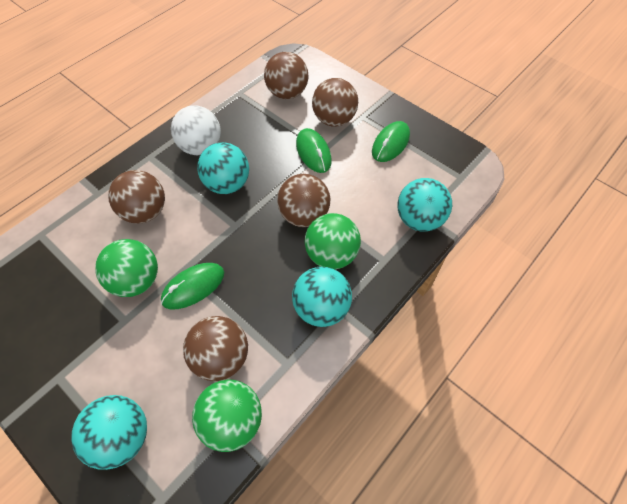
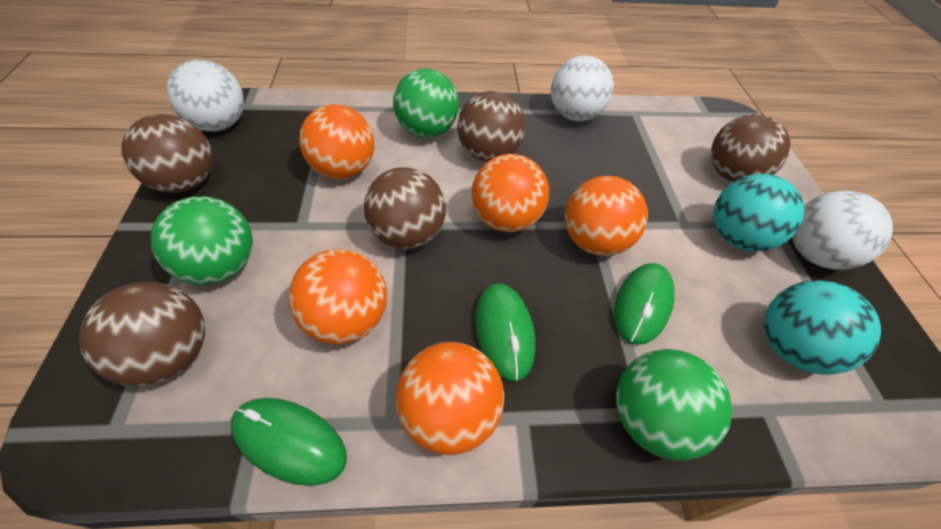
orange ball: none = 0 -> [288,249,387,345] [299,104,374,179] [396,342,504,455] [471,154,549,232] [565,176,648,256] = 5
turquoise ball: [71,395,147,470] [197,142,249,194] [292,267,352,327] [397,178,452,232] = 4 -> [713,174,804,252] [764,280,881,374] = 2
white ball: [171,105,221,155] = 1 -> [167,60,244,131] [551,56,614,121] [792,191,893,270] = 3

